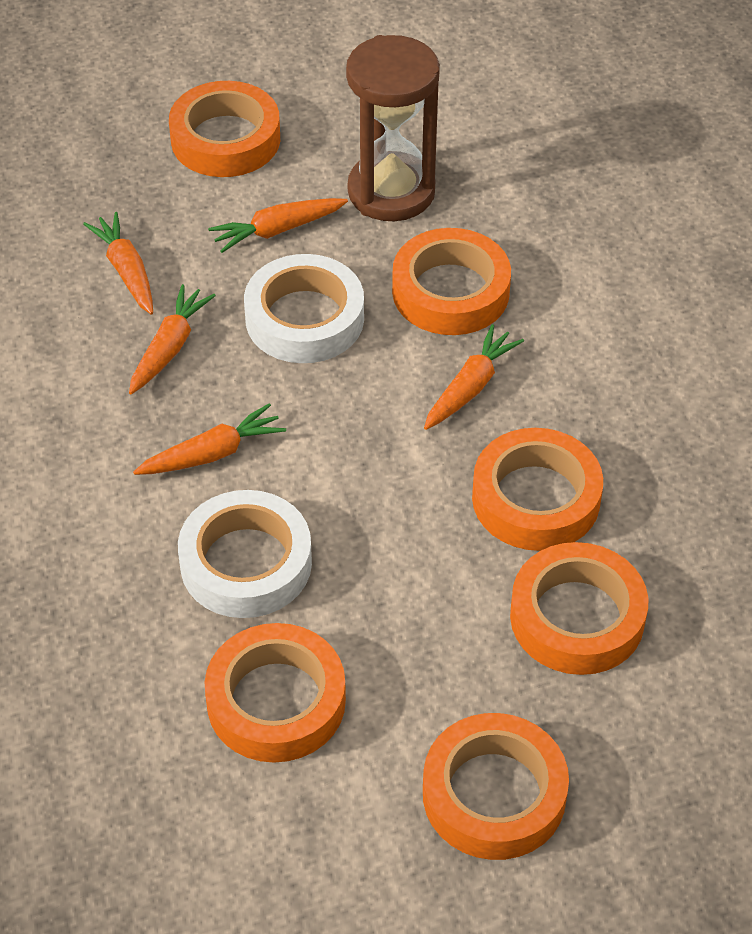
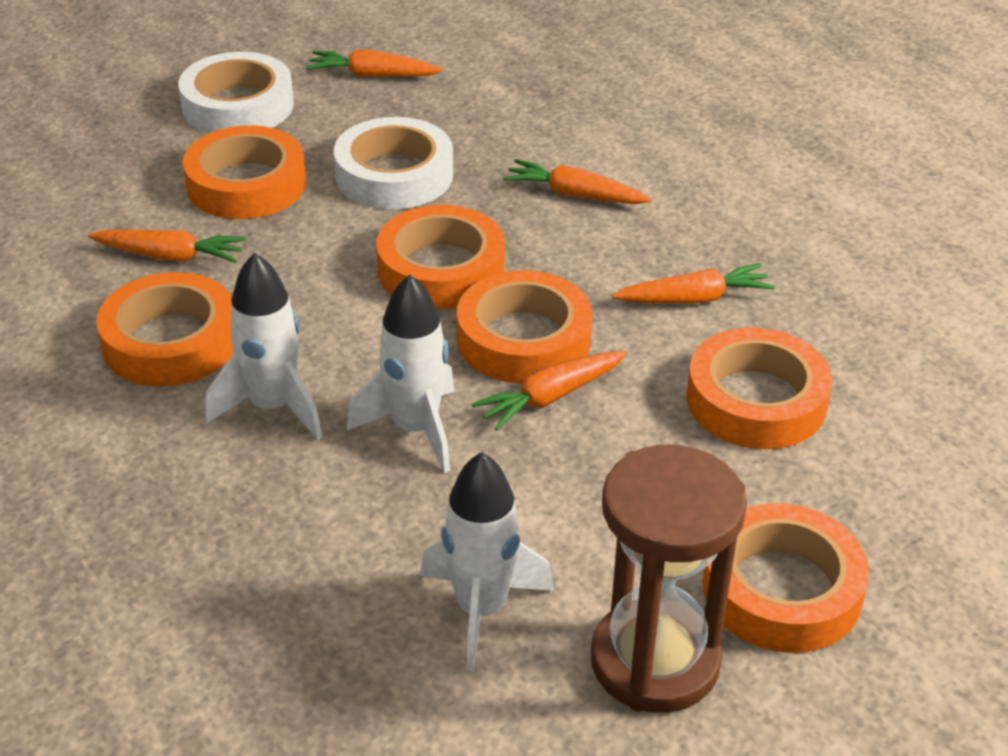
white rocket: none = 0 -> [205,252,322,440] [347,274,455,473] [420,452,554,672] = 3

